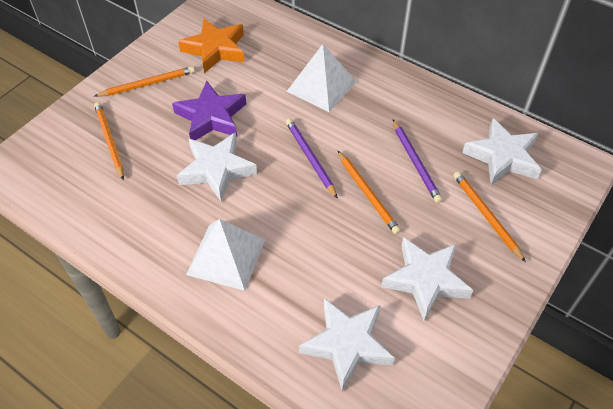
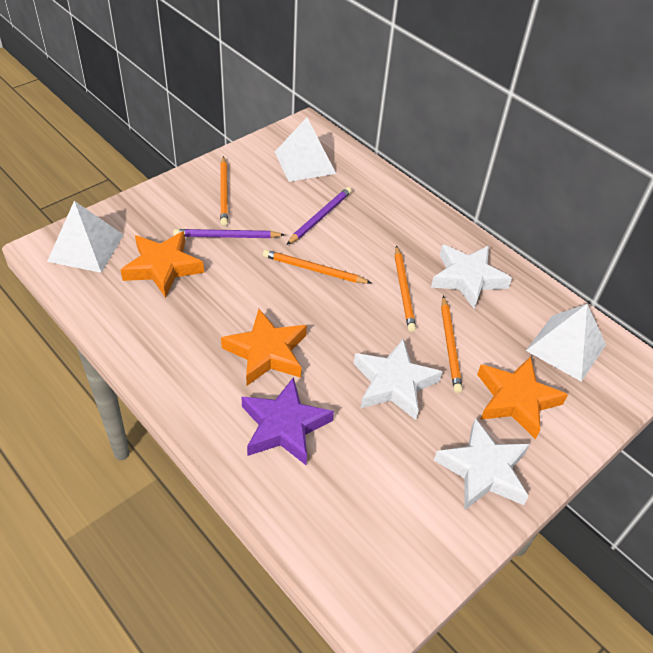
orange star: [178,19,245,73] = 1 -> [121,231,204,298] [221,309,307,386] [477,356,568,440] = 3
white pyramid: [186,219,265,291] [287,44,356,112] = 2 -> [47,201,123,273] [275,117,336,182] [526,304,606,382] = 3
white star: [177,132,257,202] [299,298,395,391] [381,237,473,321] [462,118,541,185] = 4 -> [354,339,442,420] [431,245,512,309] [434,418,530,510] = 3

